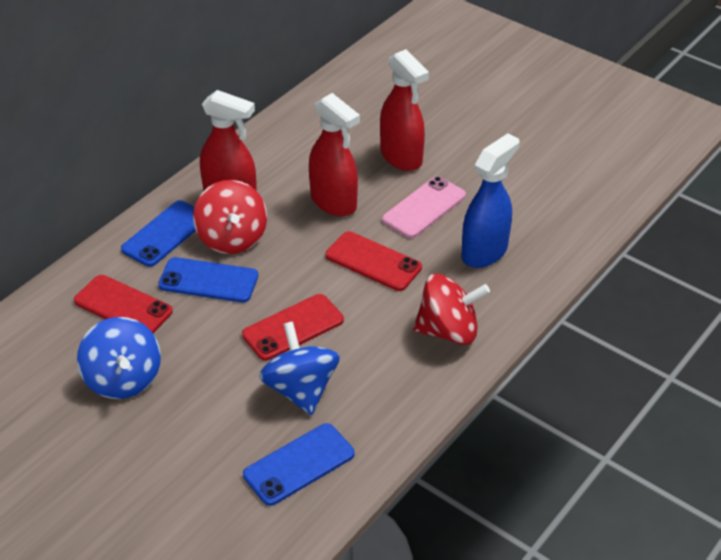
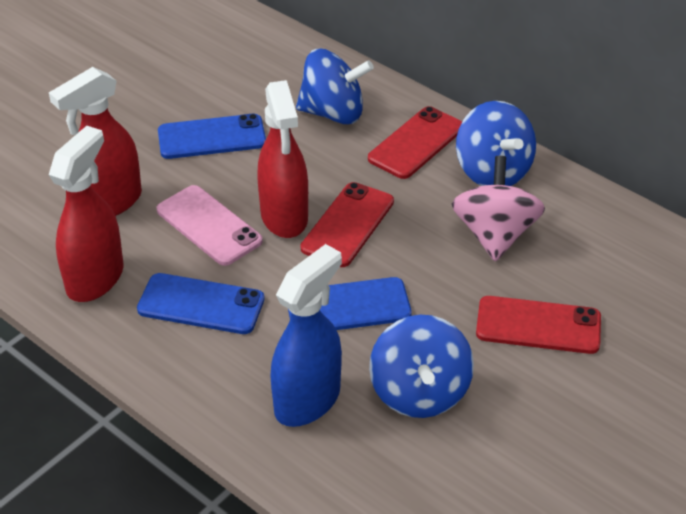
blue spinning top: [77,317,161,399] [259,321,340,415] = 2 -> [296,49,374,124] [369,315,474,418] [456,101,536,186] = 3
pink spinning top: none = 0 -> [452,156,545,261] = 1
red spinning top: [193,180,267,254] [413,274,490,345] = 2 -> none = 0

